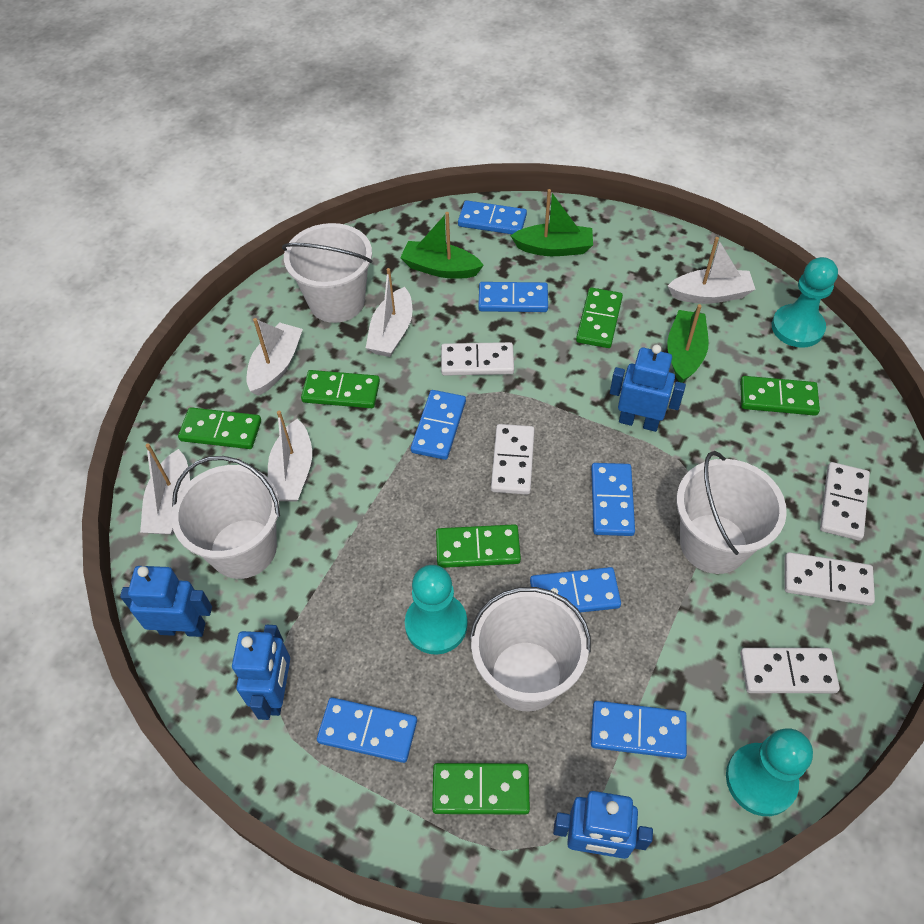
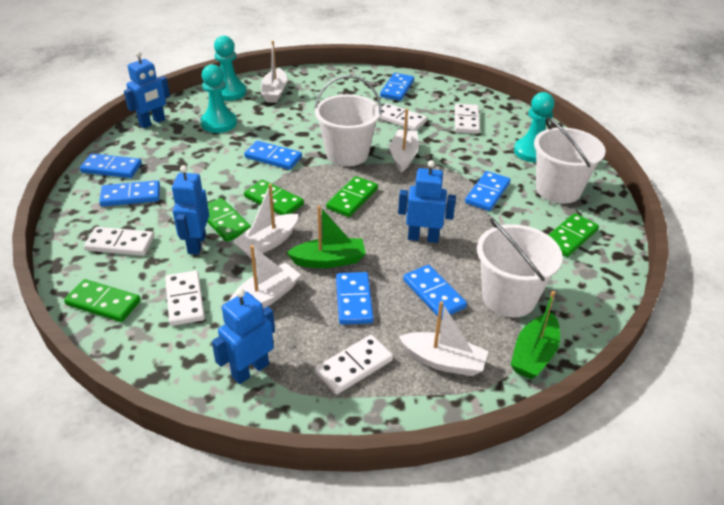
green boat: [400,212,484,279] [511,189,593,256] [667,304,709,383] = 3 -> [287,205,366,268] [511,291,560,379] = 2
green domino: [178,407,261,449] [301,370,380,408] [432,763,530,815] [436,524,521,568] [576,287,623,348] [740,376,820,416] = 6 -> [64,279,141,322] [207,198,251,242] [244,180,304,215] [326,176,378,217] [549,213,599,257] = 5
white bucket: [171,456,280,579] [282,223,372,323] [470,587,591,711] [676,451,787,574] = 4 -> [314,75,382,166] [477,218,563,317] [534,117,606,204] = 3

